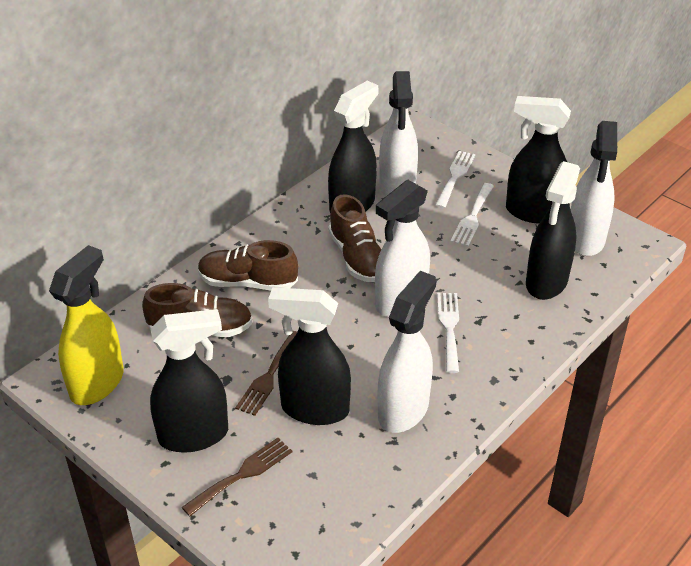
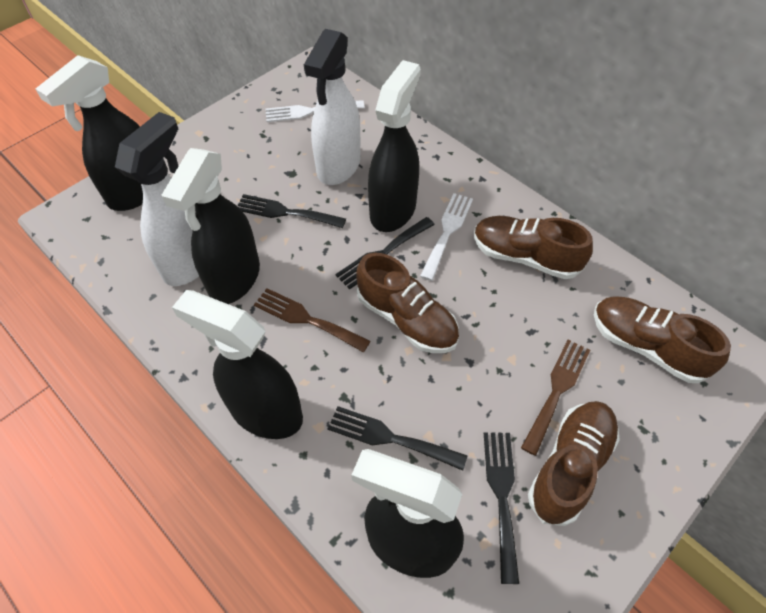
black fork: none = 0 -> [238,194,346,228] [328,406,468,471] [336,217,435,289] [484,432,519,584] = 4
brown shoe: [142,283,253,337] [198,240,298,291] [328,194,381,282] = 3 -> [356,252,459,353] [474,216,593,279] [528,401,620,526] [594,296,731,383] = 4
white fork: [435,151,475,208] [437,293,459,373] [450,183,494,246] = 3 -> [266,100,364,122] [420,193,473,281] = 2
white spray bottle: [375,180,430,317] [378,271,436,433] [379,71,418,196] [571,121,618,256] = 4 -> [115,112,199,286] [304,29,360,185] = 2
yellow spray bottle: [49,245,124,405] = 1 -> none = 0

